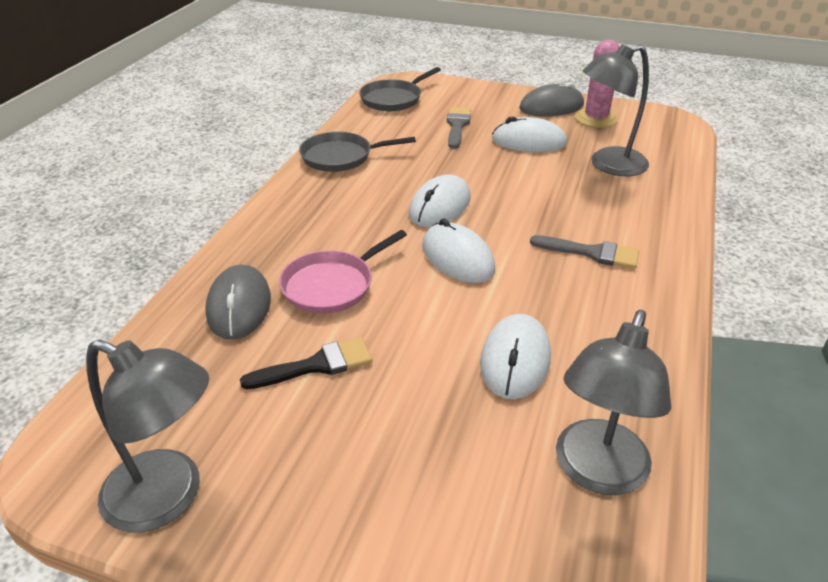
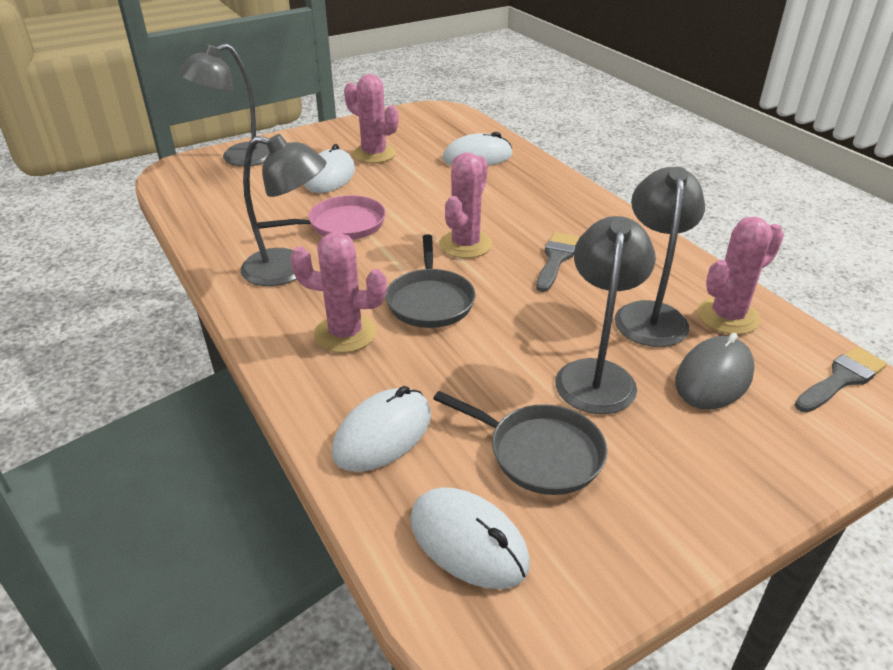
black brush: [240,337,372,389] = 1 -> none = 0
grey lamp: [86,339,209,532] [556,310,671,495] [583,44,649,176] = 3 -> [179,44,270,166] [240,134,326,286] [555,216,656,414] [614,167,705,347] = 4
grey mouse: [205,265,271,340] [519,82,584,117] = 2 -> [675,333,755,410] = 1
pink cactus: [575,40,620,128] = 1 -> [290,232,387,353] [344,74,398,163] [439,153,492,258] [697,217,784,335] = 4

